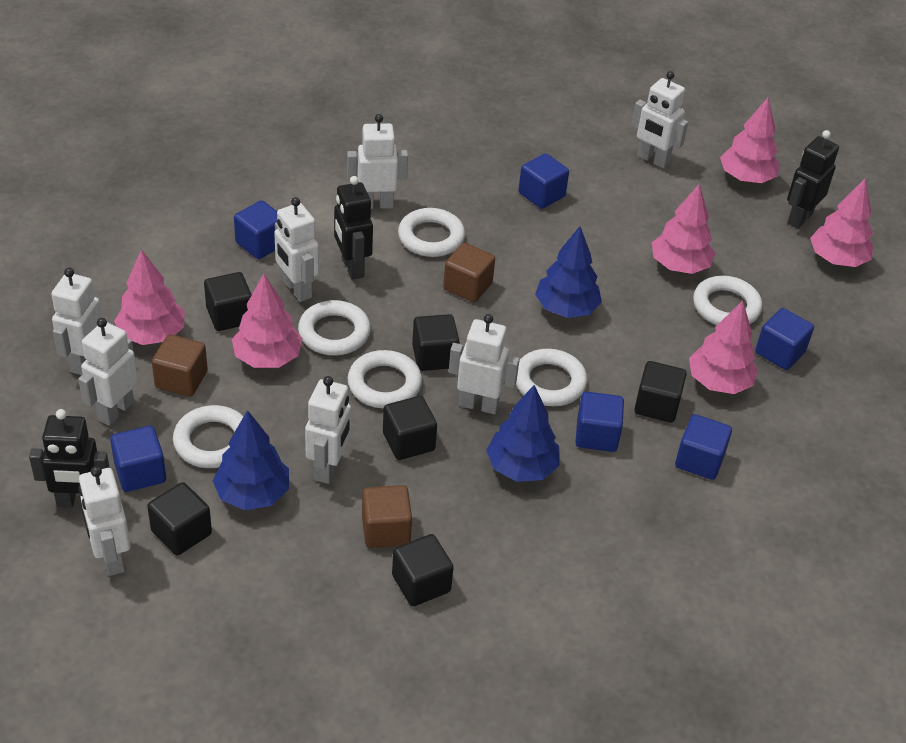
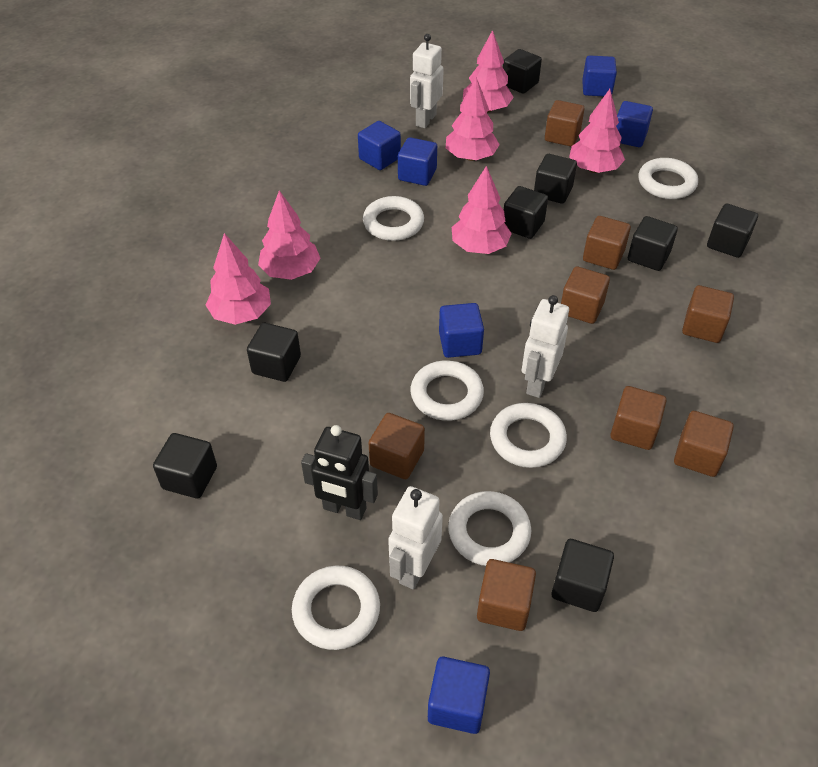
black cube: [147,482,212,556] [204,272,252,331] [383,396,437,460] [392,534,454,606] [412,314,460,371] [634,361,687,423] = 6 -> [153,433,217,498] [247,323,301,382] [503,49,542,94] [504,186,548,239] [534,154,577,204] [552,539,614,612] [628,216,678,271] [707,204,758,258] = 8
black robot: [29,409,110,508] [334,176,373,280] [787,130,839,229] = 3 -> [301,425,378,520] = 1
blue tree: [212,410,289,510] [486,385,560,482] [535,226,602,318] = 3 -> none = 0
brown cube: [152,334,208,397] [362,485,412,548] [443,243,495,302] = 3 -> [368,413,425,479] [477,559,536,631] [545,100,584,146] [561,266,610,324] [583,216,631,270] [610,386,666,450] [674,411,734,477] [682,285,734,343] = 8
white robot: [51,268,102,375] [78,318,138,426] [78,466,131,576] [274,197,319,302] [305,376,351,484] [347,114,408,209] [449,314,520,414] [631,71,688,168] = 8 -> [388,486,443,589] [410,34,444,128] [522,295,569,398] = 3

